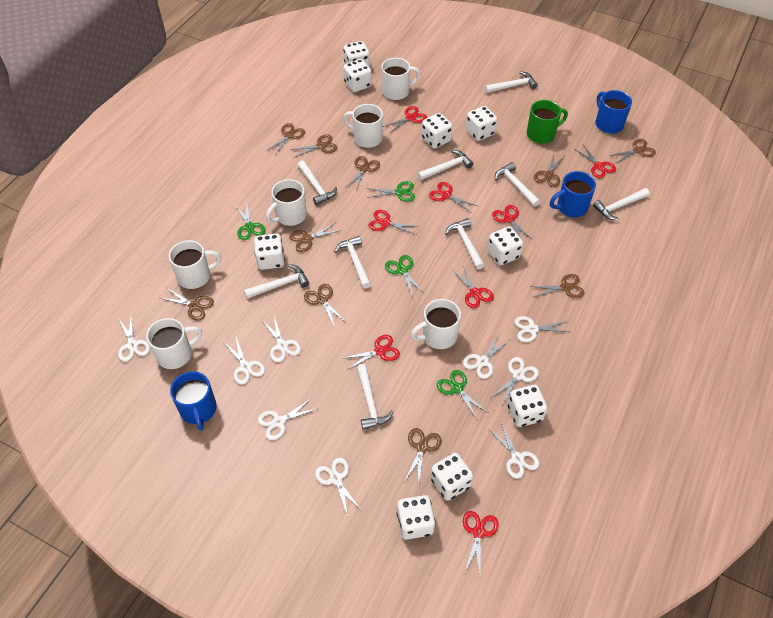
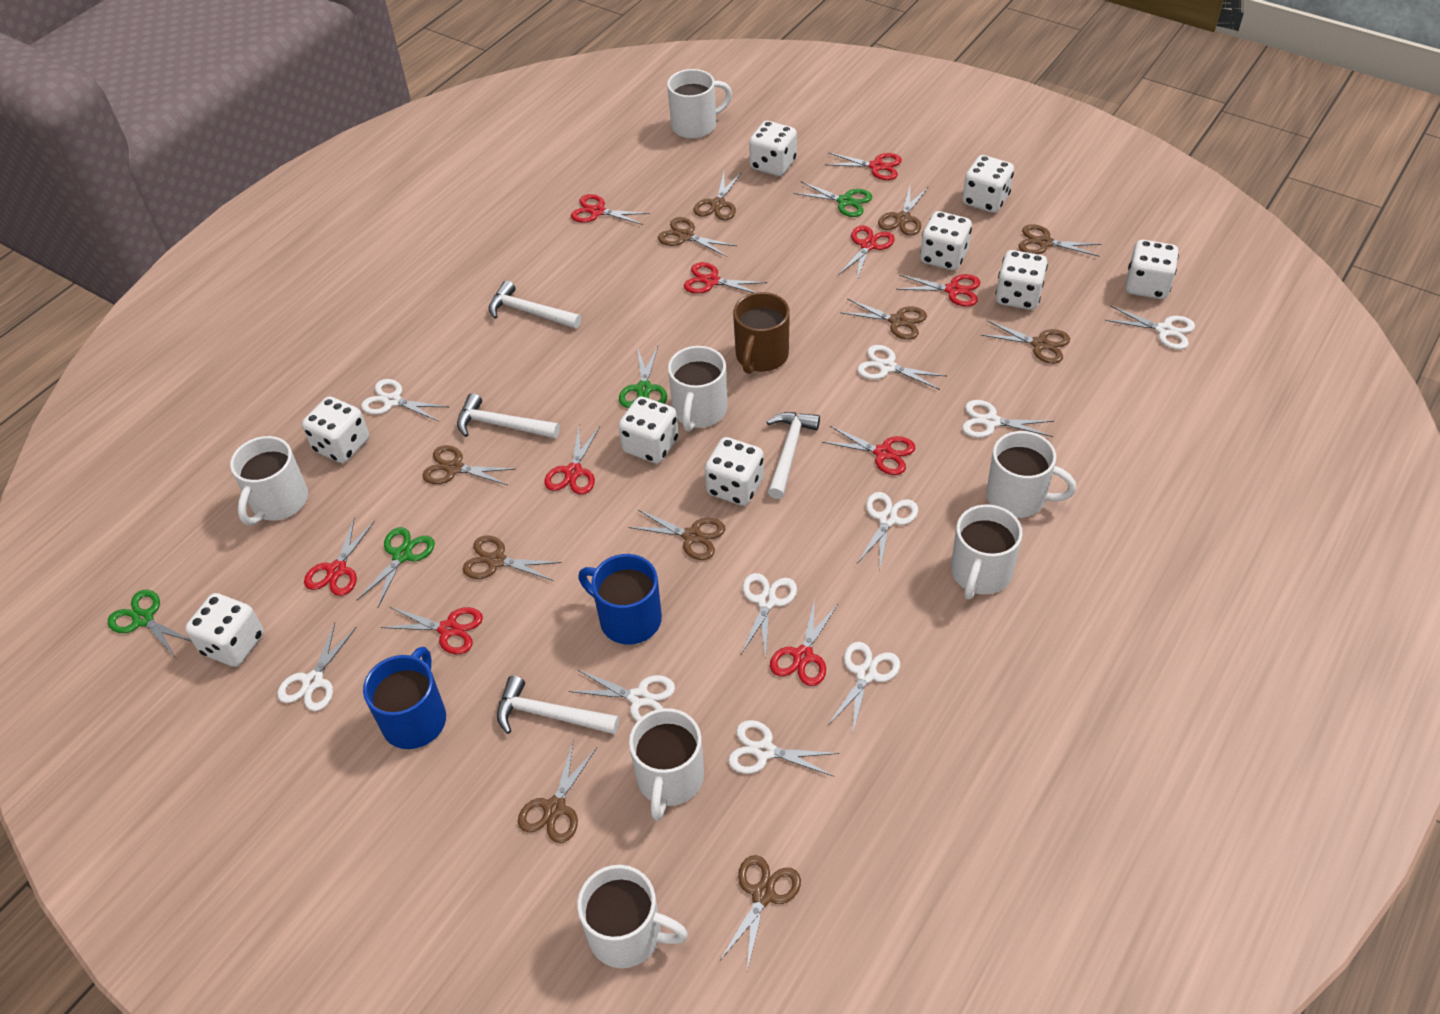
blue mug: [170,371,217,431] [550,171,596,217] [595,90,632,134] = 3 -> [363,647,446,749] [578,554,662,645] = 2
brown mug: none = 0 -> [733,292,790,374] = 1
brown scissors: [160,288,214,320] [266,123,305,155] [289,134,337,158] [289,223,342,252] [304,284,347,327] [345,156,380,191] [404,428,442,486] [529,274,585,298] [534,154,564,187] [609,139,656,164] = 10 -> [422,445,515,485] [463,535,562,581] [518,742,597,843] [628,509,725,560] [658,217,737,257] [694,172,742,220] [720,855,801,971] [840,298,927,340] [878,186,928,236] [981,320,1070,364] [1018,224,1102,256] = 11
green mug: [527,100,568,144] = 1 -> none = 0
red scissors: [344,335,400,370] [369,210,420,235] [383,106,427,134] [429,182,477,212] [451,266,494,308] [463,511,499,574] [492,205,533,240] [574,145,616,178] = 8 -> [304,517,375,596] [381,607,483,655] [544,426,600,495] [571,194,650,225] [684,262,767,294] [770,598,838,686] [822,426,915,475] [825,152,902,180] [838,225,895,280] [896,274,980,307] = 10
white hammer: [244,264,309,299] [298,161,337,205] [334,236,371,289] [357,364,393,430] [417,150,473,180] [445,218,485,269] [485,71,538,93] [495,162,540,207] [593,188,650,220] = 9 -> [457,393,560,438] [489,281,581,329] [497,676,619,734] [767,412,820,499] = 4
white mug: [146,318,202,369] [169,240,221,289] [266,179,307,226] [344,104,383,148] [381,58,421,100] [411,299,461,349] = 6 -> [230,436,308,525] [577,865,688,968] [629,708,704,820] [667,69,732,139] [668,346,727,432] [951,504,1023,600] [986,431,1076,518] = 7
white scissors: [118,316,150,362] [225,338,265,384] [258,398,317,440] [261,316,301,362] [315,458,362,517] [463,334,510,379] [488,423,539,479] [492,357,539,404] [515,316,569,342] = 9 -> [277,623,357,711] [361,379,448,421] [569,669,675,721] [728,720,839,776] [741,573,797,658] [828,642,900,735] [857,345,946,390] [857,492,918,568] [962,400,1054,438] [1105,306,1195,350] = 10

